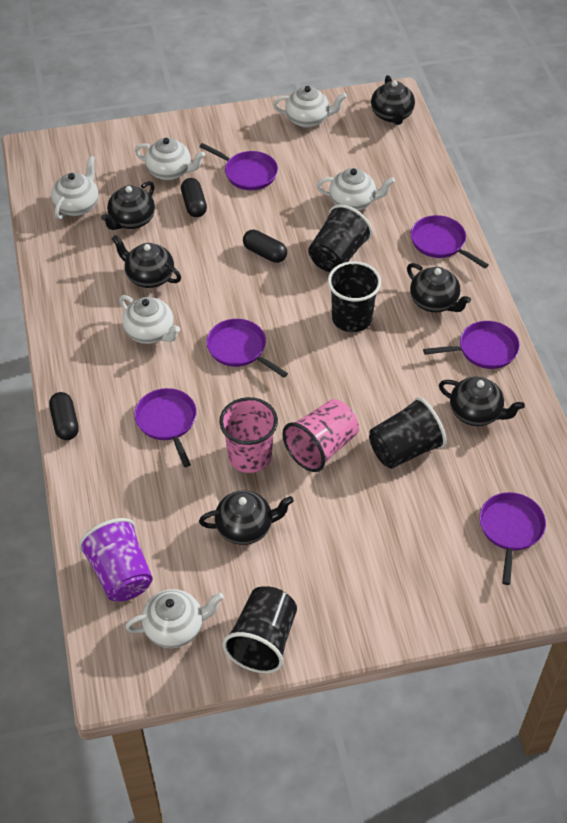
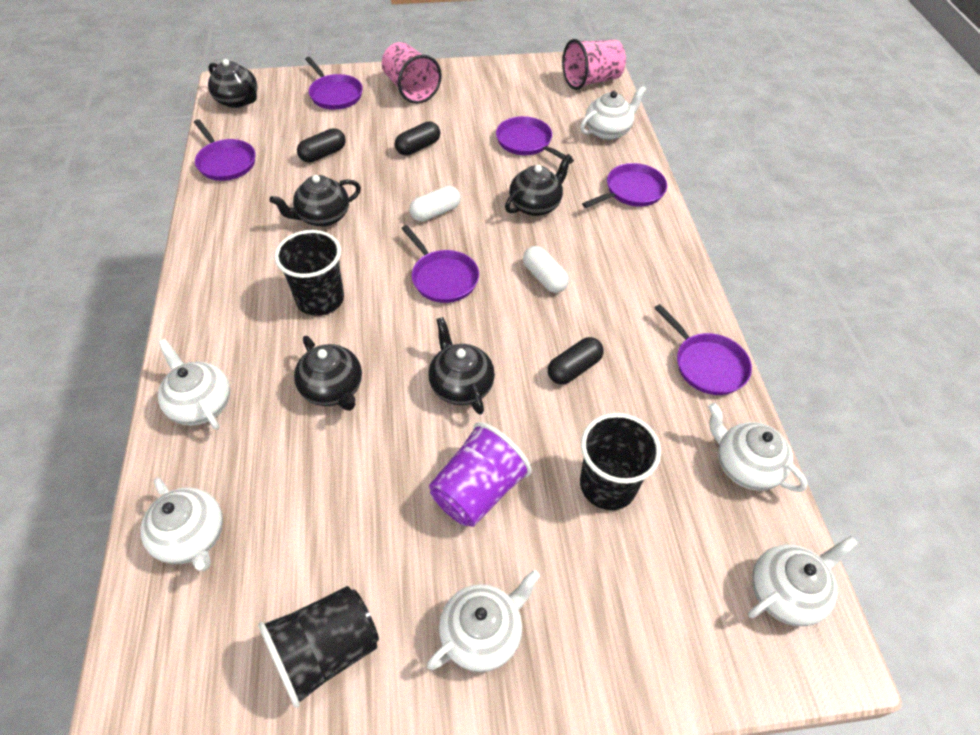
black cup: [223,586,297,674] [308,205,373,272] [328,261,381,332] [369,397,447,469] = 4 -> [258,586,379,708] [274,230,344,316] [580,413,661,510] = 3
black teapot: [101,181,155,230] [111,235,181,288] [199,491,294,545] [371,75,415,125] [407,263,471,312] [439,377,525,426] = 6 -> [208,59,257,108] [270,175,361,227] [294,336,362,411] [428,317,495,415] [505,154,572,216] = 5
white capsule: none = 0 -> [409,186,461,222] [523,246,569,293] = 2

